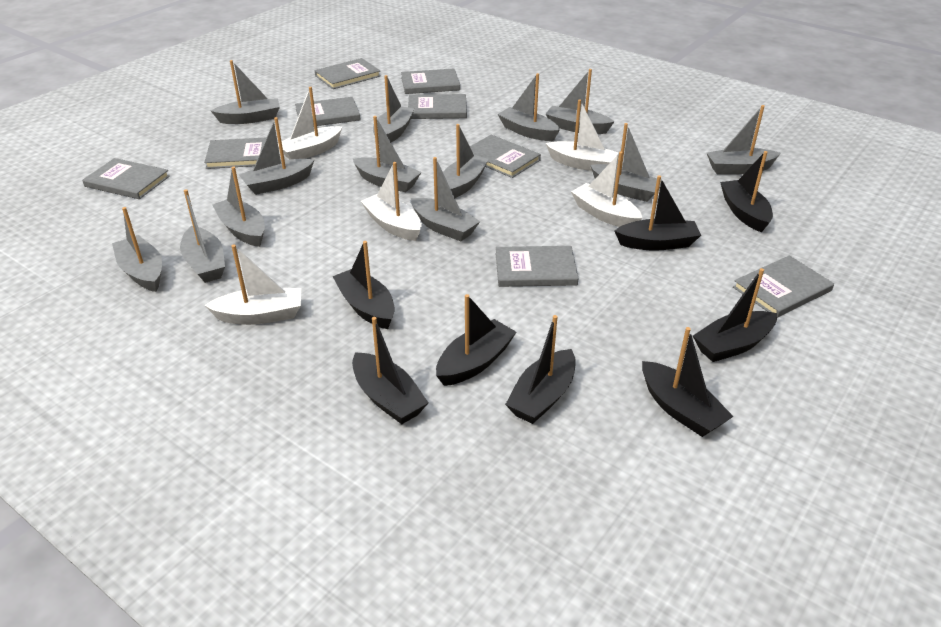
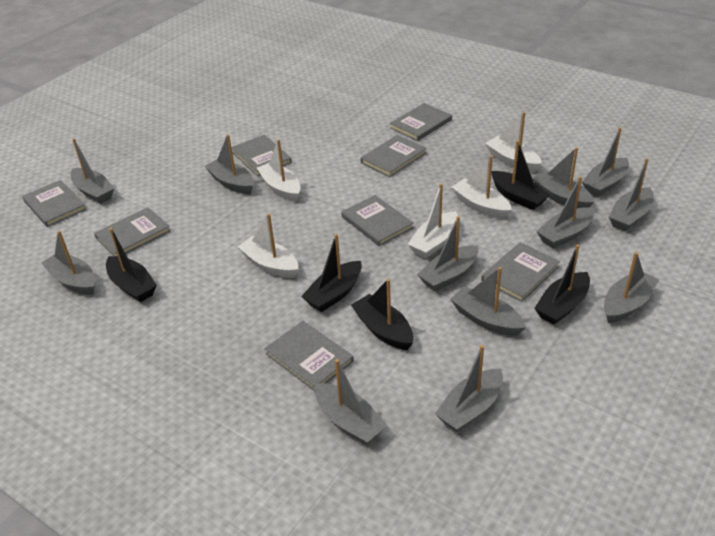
black boat: [332,241,395,329] [352,317,428,424] [436,294,517,386] [505,315,576,424] [614,175,701,251] [642,327,734,437] [693,268,777,362] [720,151,773,233] = 8 -> [106,228,157,302] [301,234,362,312] [351,279,413,350] [491,141,550,210] [534,244,590,325] = 5
grey boat: [112,207,162,292] [180,189,225,283] [211,60,280,124] [212,167,265,247] [239,117,314,195] [353,116,421,192] [373,75,414,142] [411,157,480,241] [443,124,489,198] [498,73,560,141] [546,69,614,134] [590,123,665,202] [707,105,781,175] = 13 -> [41,231,95,295] [70,138,114,204] [205,134,254,194] [315,359,388,445] [417,216,479,292] [435,345,503,432] [450,267,526,336] [532,147,594,208] [536,176,594,249] [582,127,629,197] [604,252,659,323] [609,158,654,232] = 12
grey book: [82,158,170,199] [204,137,267,169] [295,97,361,126] [315,58,381,89] [401,69,460,94] [408,94,467,119] [470,135,541,178] [496,246,579,287] [733,255,834,318] = 9 -> [22,180,86,227] [94,207,171,256] [231,135,292,177] [264,321,354,391] [341,195,414,246] [360,135,427,177] [390,103,452,141] [481,242,560,302] = 8

